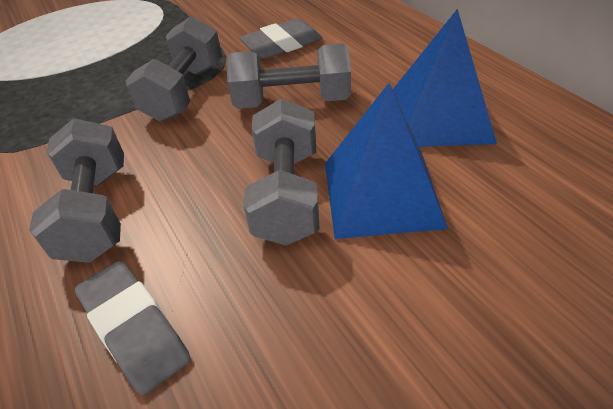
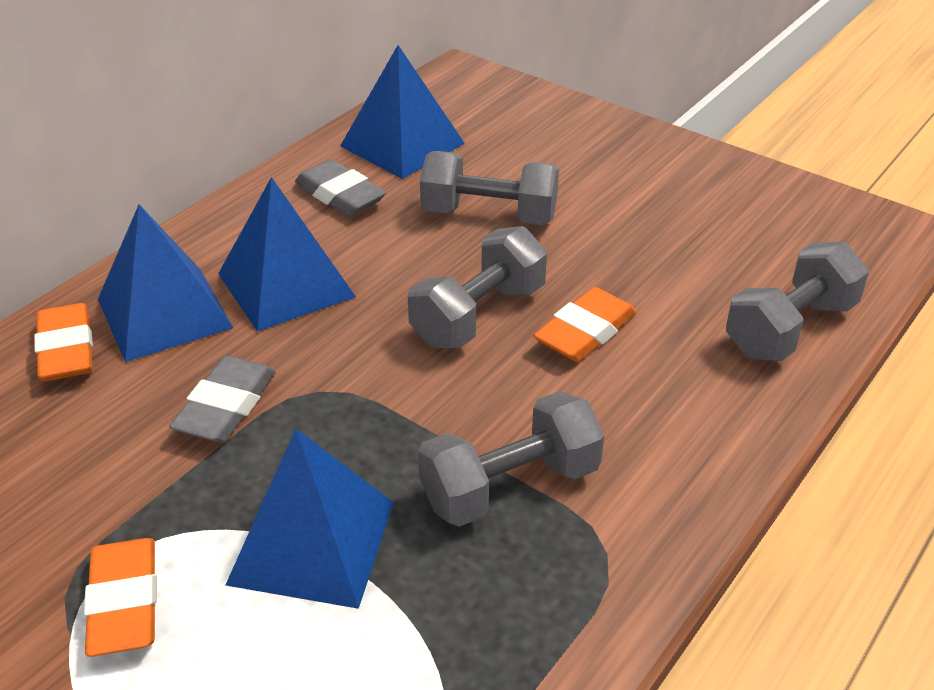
blue pyramid: [325,83,448,239] [393,9,497,147] = 2 -> [98,204,233,362] [218,177,356,332] [226,429,394,609] [340,45,465,179] = 4
orange eraser: none = 0 -> [34,303,93,381] [84,538,157,657] [534,287,637,362] = 3

